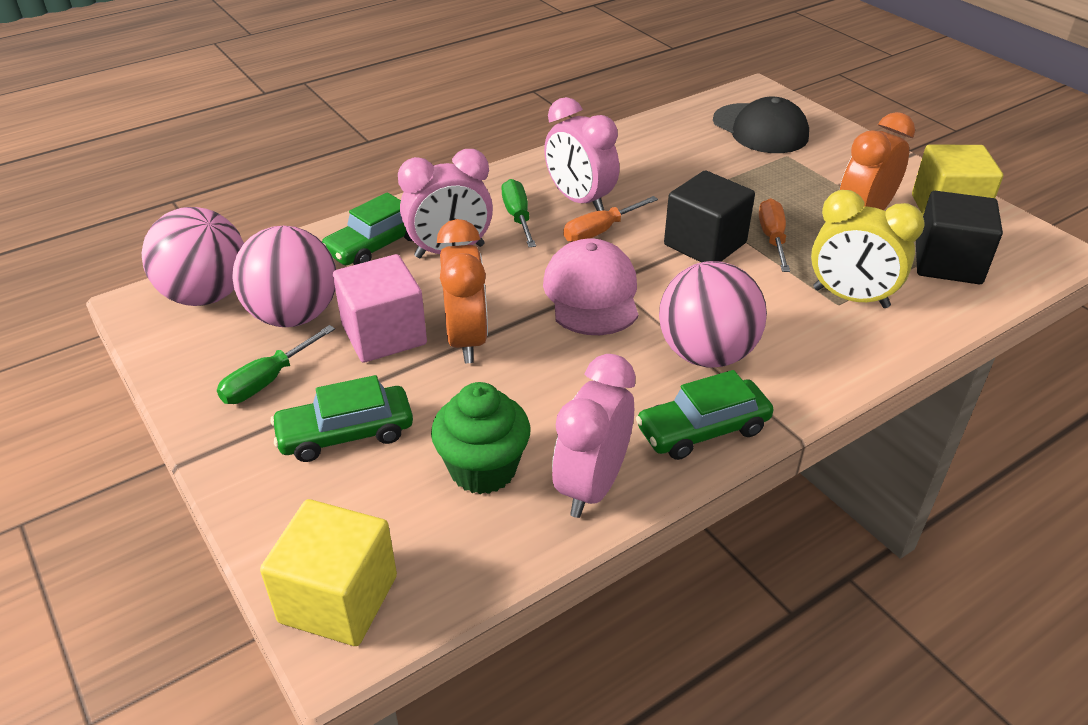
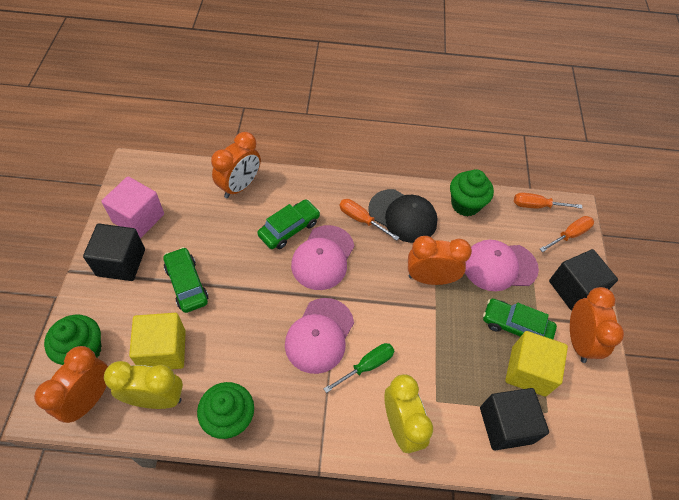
black cube: [664,170,755,262] [916,191,1003,284] = 2 -> [83,224,145,281] [480,388,549,451] [549,249,618,311] = 3
green cupcake: [431,382,530,494] = 1 -> [44,315,102,365] [197,382,254,439] [450,169,494,217] = 3
green screwdriver: [217,325,335,404] [502,179,536,247] = 2 -> [323,343,395,393] = 1
orange clock: [437,219,488,363] [840,112,915,210] = 2 -> [34,346,108,423] [211,132,261,198] [408,236,472,285] [570,287,624,363] = 4
orange screwdriver: [563,196,658,242] [759,198,790,272] = 2 -> [339,199,400,241] [514,193,582,209] [540,216,594,252] = 3
pink ball: [142,207,244,306] [232,226,336,327] [659,261,767,368] = 3 -> none = 0
pink cap: [543,238,638,335] = 1 -> [285,298,354,374] [291,225,354,290] [465,240,539,291] = 3
pink clock: [398,149,493,258] [544,97,619,211] [552,354,636,518] = 3 -> none = 0
yellow clock: [811,190,925,308] = 1 -> [104,361,183,409] [384,374,433,453] = 2

